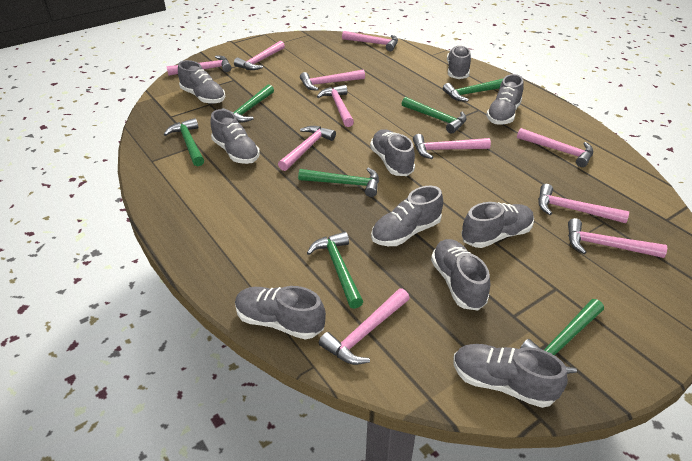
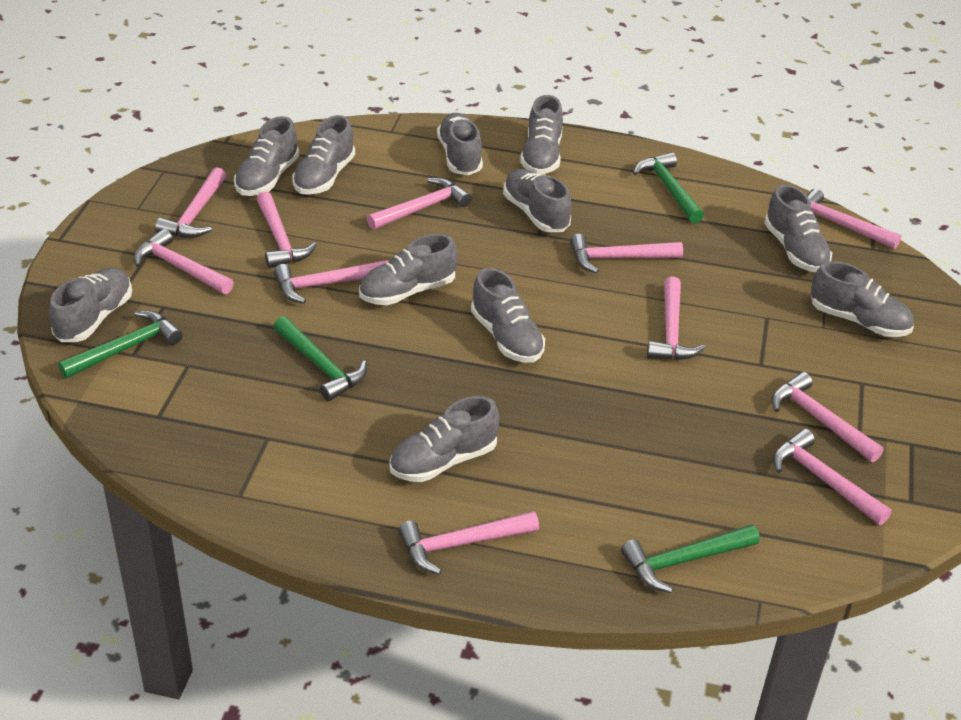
green hammer: [164,118,204,166] [222,84,274,123] [298,168,379,197] [307,232,363,309] [402,97,467,133] [443,78,504,102] [520,299,604,374] = 7 -> [58,310,183,378] [274,316,367,401] [621,524,760,593] [633,152,704,223] = 4
grey shoe: [178,60,225,104] [210,109,260,164] [235,286,326,339] [370,129,415,176] [371,186,443,246] [431,239,490,310] [447,45,471,79] [453,344,568,408] [461,202,534,248] [486,74,524,125] = 10 -> [49,268,132,342] [234,116,299,196] [292,115,355,195] [359,234,458,305] [389,396,499,482] [437,113,483,175] [471,268,545,363] [503,169,571,232] [520,95,563,174] [764,184,832,272] [811,261,914,337] = 11

